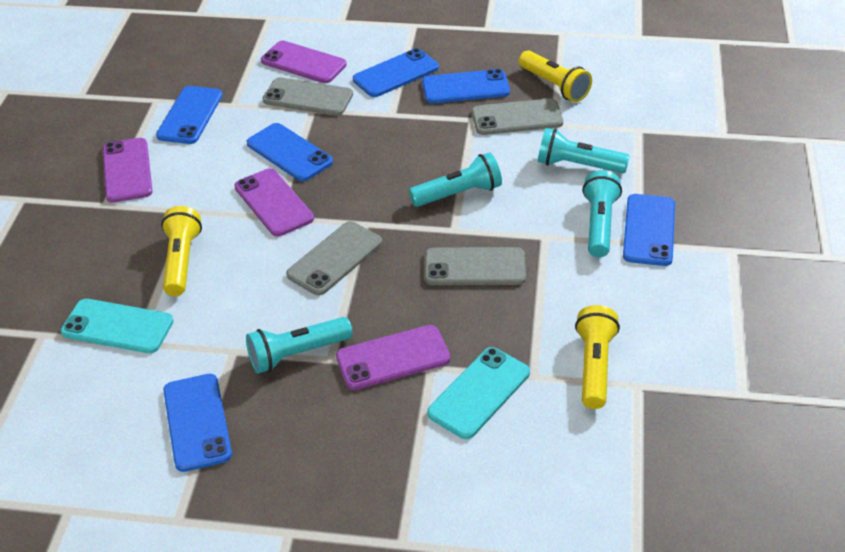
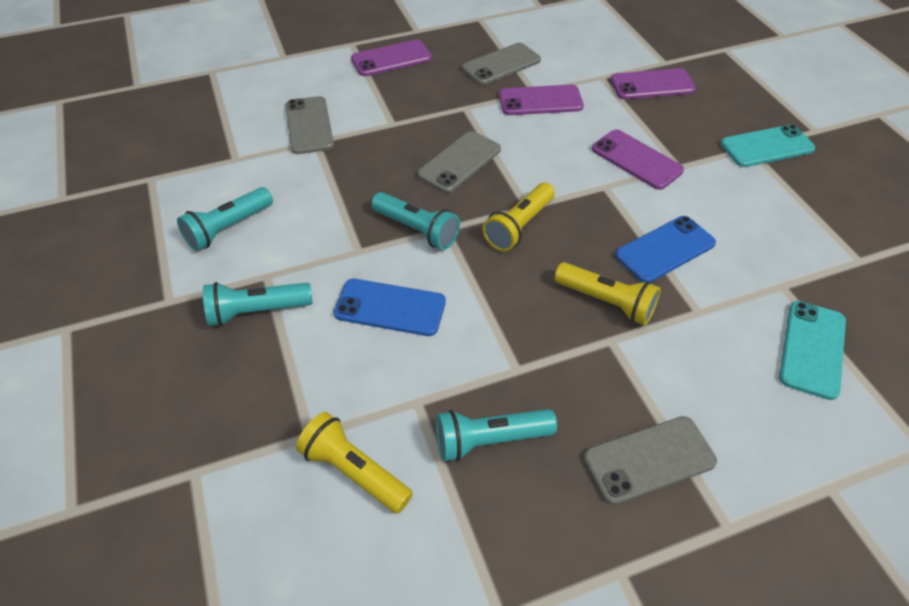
blue phone: [156,86,223,144] [163,374,232,472] [247,123,333,181] [353,48,439,97] [422,69,510,103] [623,194,675,266] = 6 -> [334,279,446,336] [615,216,716,282] = 2

